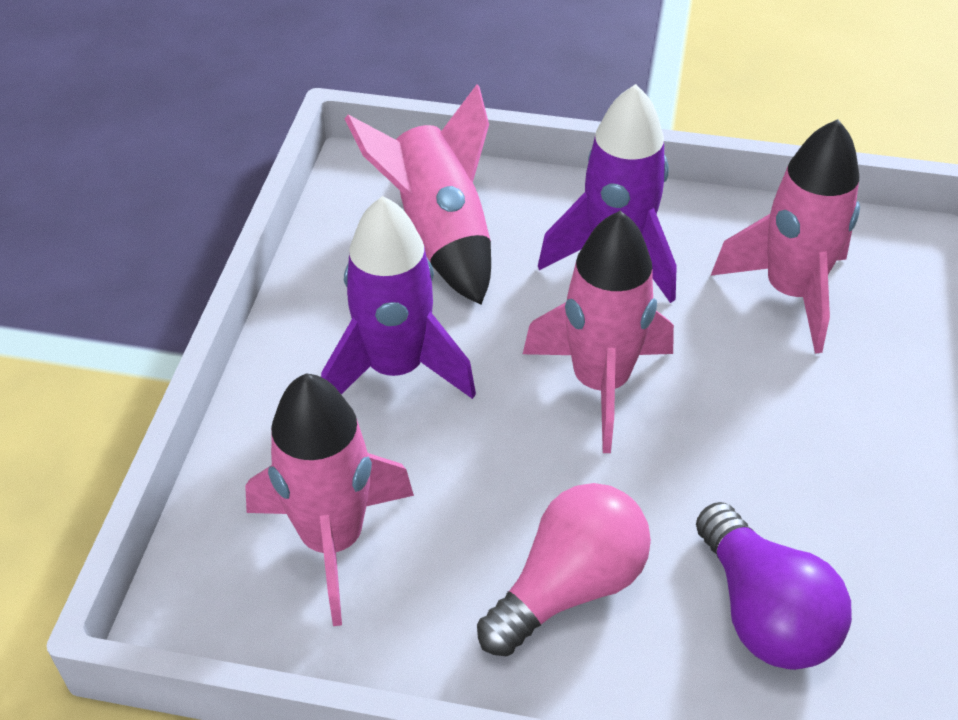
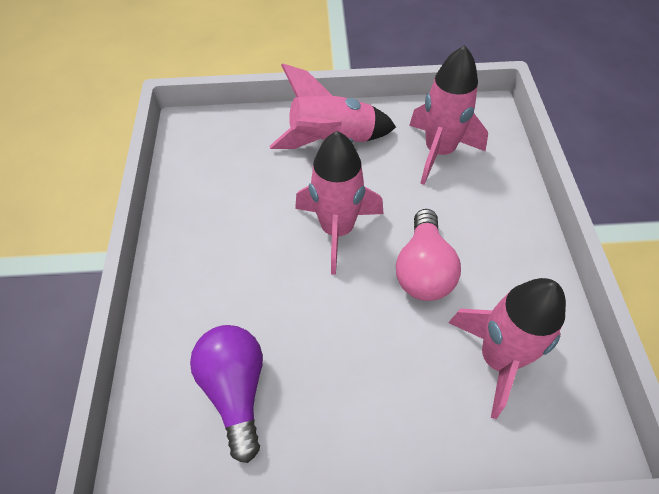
purple rocket: [321,196,476,399] [538,84,677,303] = 2 -> none = 0

